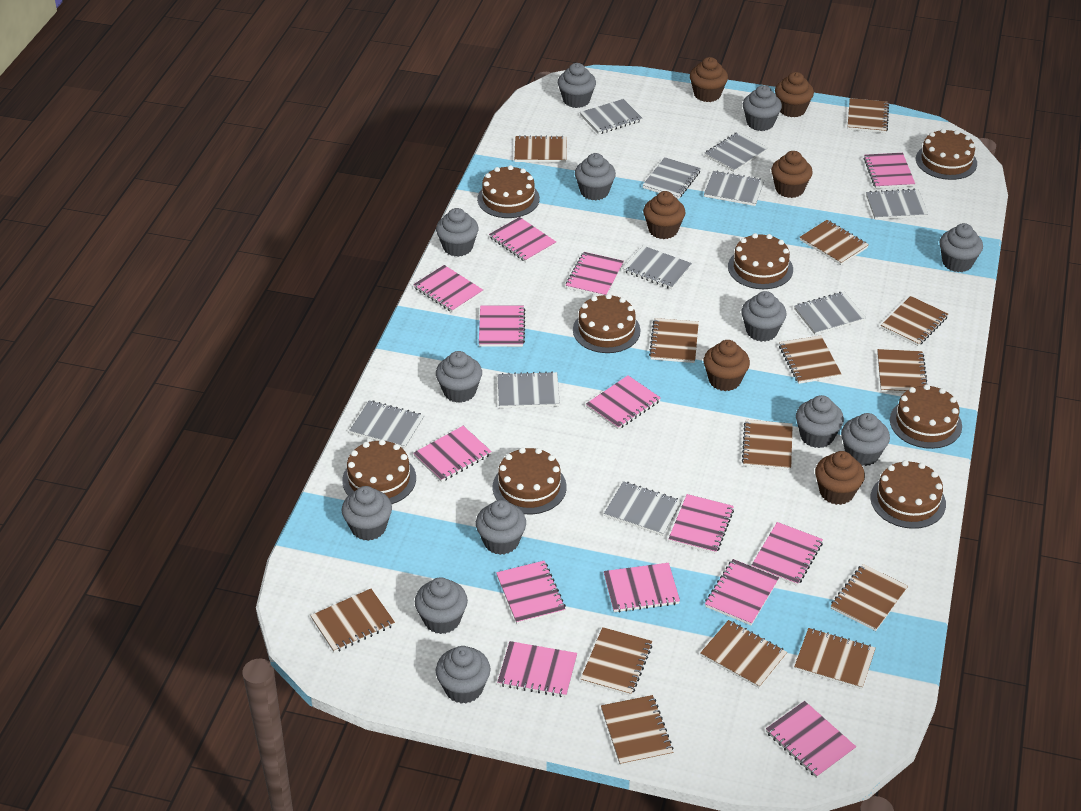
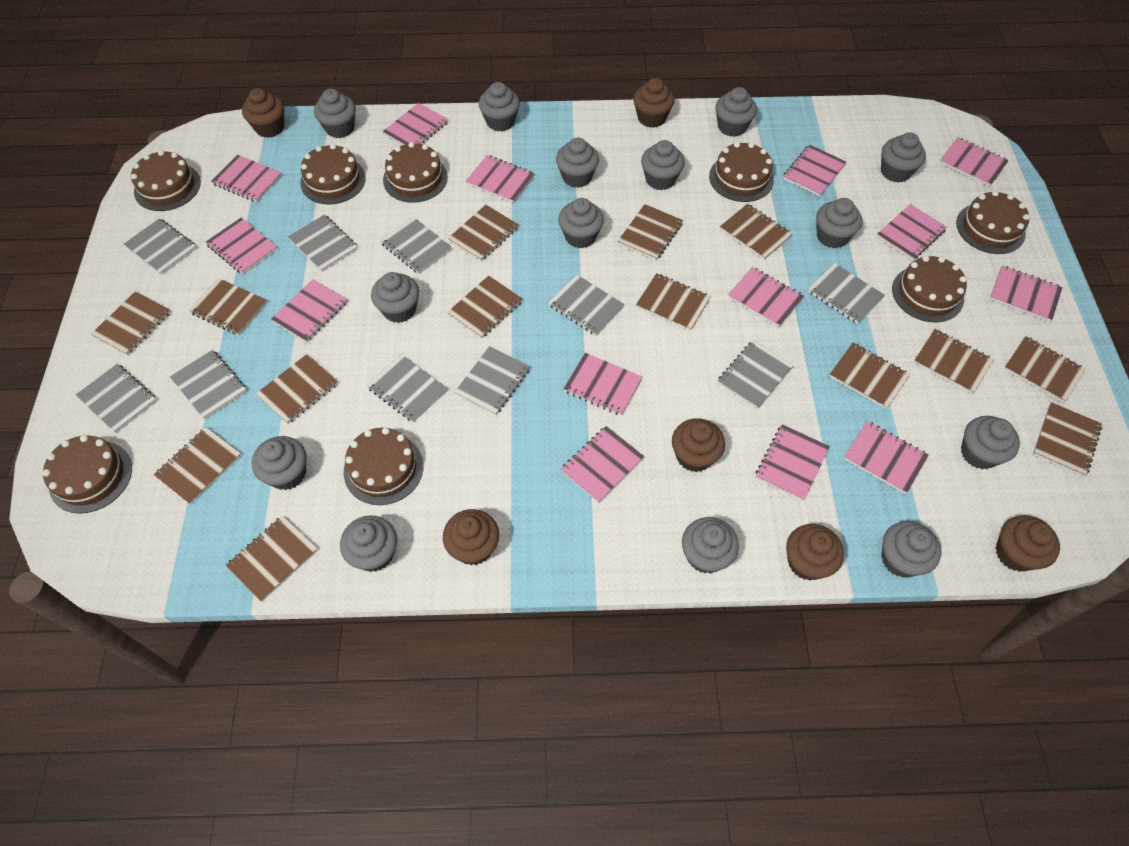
grey cupcake: [341,486,392,541] [415,577,468,634] [436,208,479,257] [436,351,482,403] [436,646,491,704] [476,500,526,555] [558,63,596,108] [575,153,616,200] [741,291,787,342] [743,85,782,131] [796,395,844,448] [841,413,890,466] [940,223,983,272] = 13 -> [252,436,306,490] [314,89,356,138] [340,515,397,572] [371,272,419,323] [479,82,520,131] [556,138,599,188] [558,198,604,248] [641,140,685,190] [682,517,739,573] [715,87,757,137] [816,198,862,248] [881,132,926,183] [881,521,941,578] [961,416,1020,469] = 14

